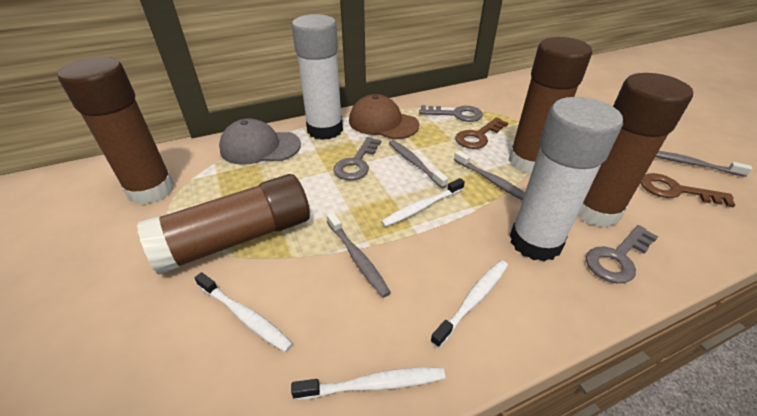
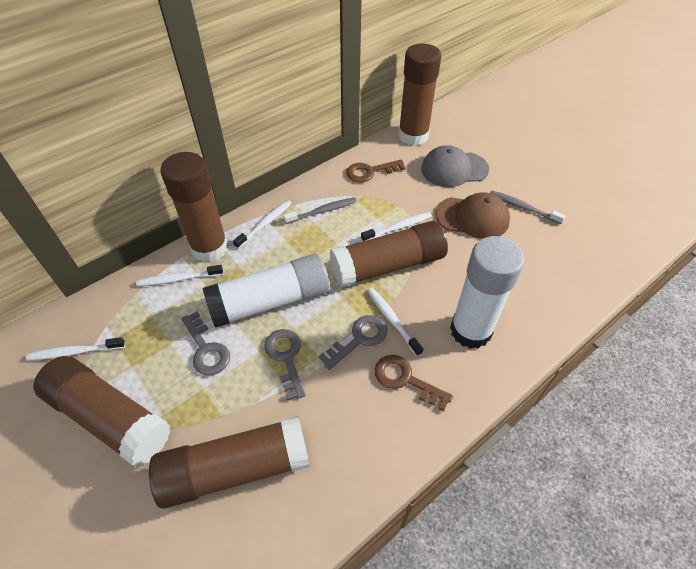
brown glue stick: [58,57,175,205] [137,174,310,275] [508,37,592,174] [577,73,693,227] = 4 -> [33,356,171,468] [149,416,310,509] [160,152,228,262] [330,221,448,287] [398,43,442,146] = 5
grey toothbrush: [327,212,391,298] [389,140,448,188] [454,150,525,200] [656,151,752,177] = 4 -> [283,197,357,224] [490,190,566,224] = 2
white toothbrush: [194,272,293,352] [291,367,445,400] [381,178,465,227] [430,260,508,348] = 4 -> [26,337,125,360] [136,265,223,286] [233,200,292,249] [361,212,432,241] [367,287,423,356] = 5

